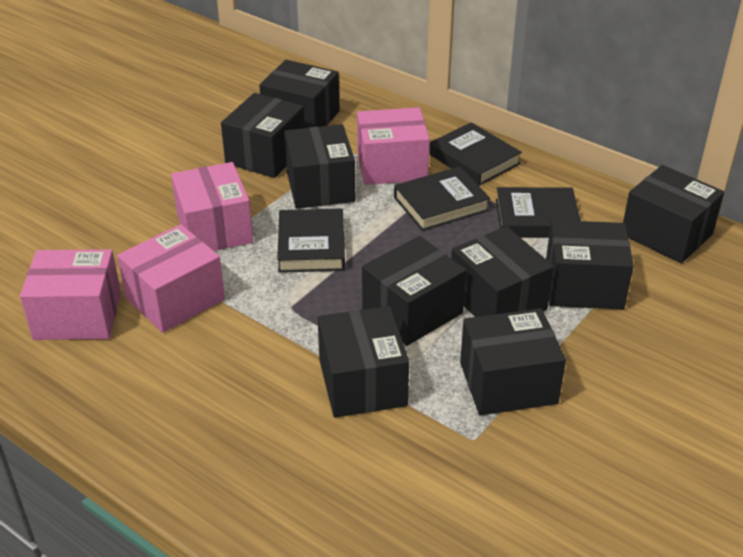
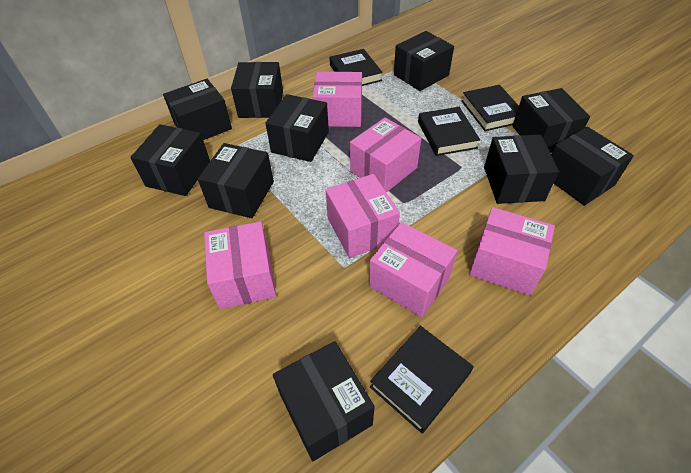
black box: [221,93,305,178] [259,60,340,128] [284,124,355,209] [318,306,409,418] [362,236,466,346] [451,226,554,317] [460,308,566,415] [546,220,634,309] [623,165,724,263] = 9 -> [130,124,210,196] [163,79,232,140] [198,143,274,218] [231,62,283,118] [265,94,329,162] [273,341,375,461] [394,31,454,91] [484,134,559,204] [513,88,590,153] [551,127,634,206] = 10
pink box: [20,249,121,340] [117,224,225,333] [171,162,253,251] [357,107,430,185] = 4 -> [204,221,276,309] [313,72,362,127] [326,174,400,258] [350,117,421,193] [369,222,457,317] [469,207,555,296] = 6

